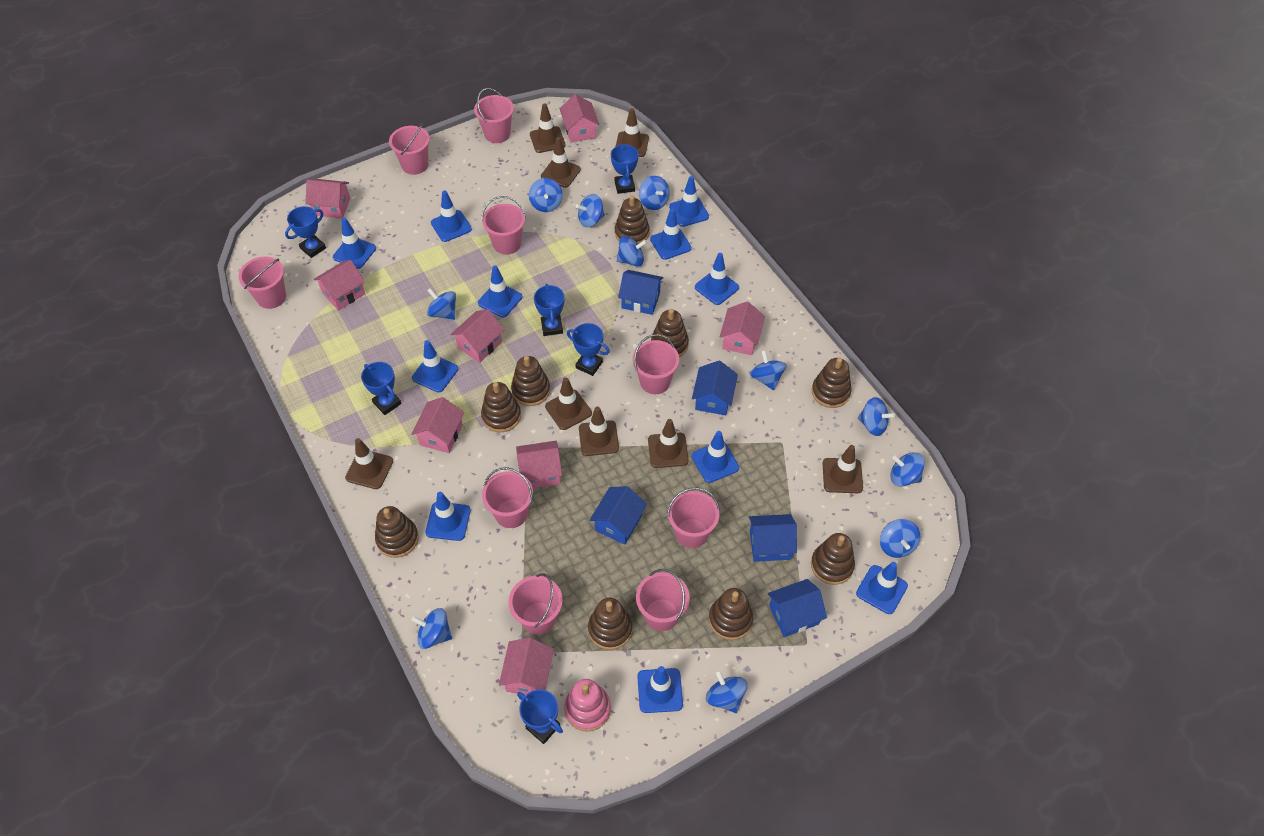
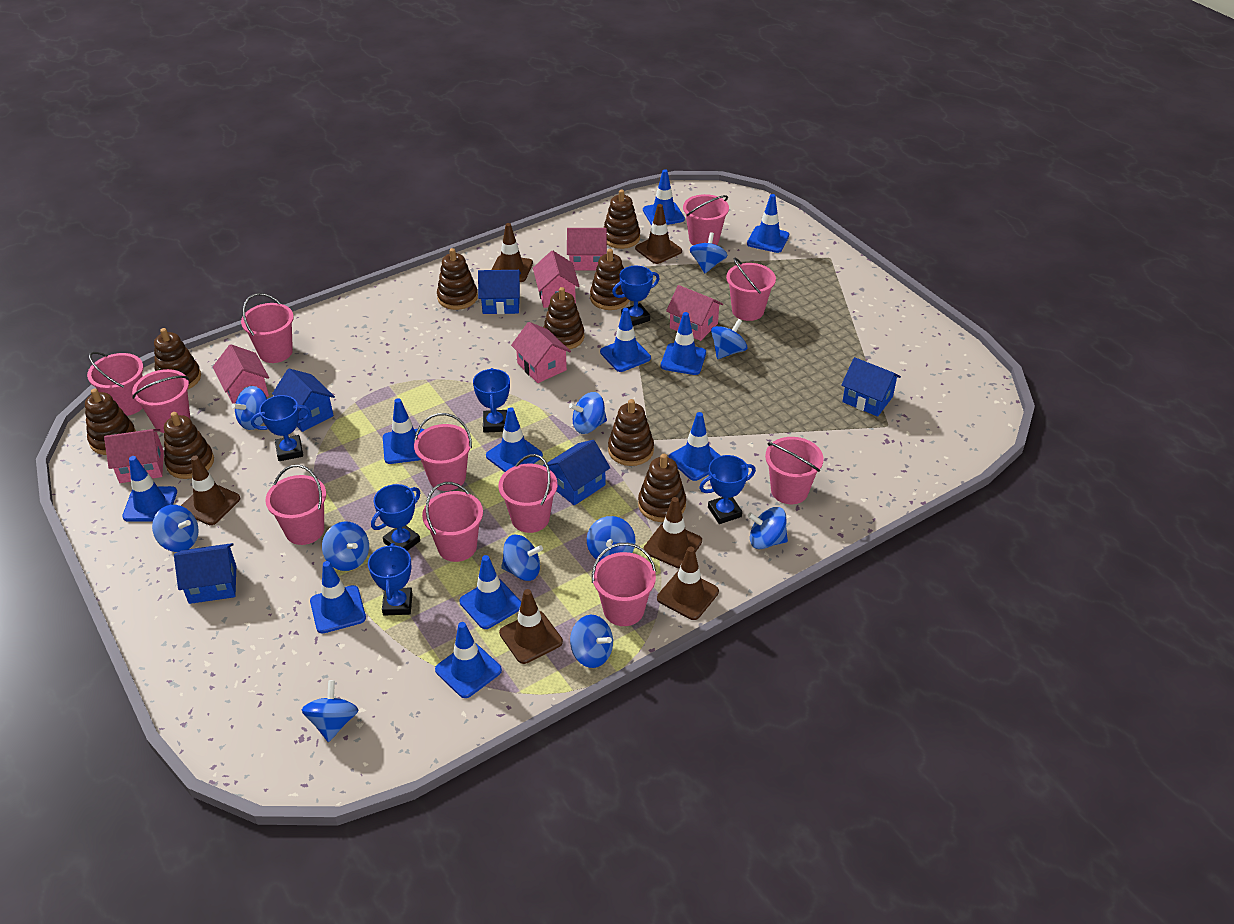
brown traffic cone: [345,438,393,489] [530,104,566,153] [541,137,581,188] [545,377,592,430] [579,407,619,456] [615,108,649,157] [648,419,689,468] [823,445,863,493] = 8 -> [181,456,240,525] [492,223,533,282] [499,589,563,664] [635,204,682,264] [643,497,702,569] [657,547,719,620] = 6
pink bucket: [238,257,286,309] [389,123,430,175] [474,88,514,143] [482,196,526,255] [482,467,533,528] [508,574,563,635] [633,334,679,394] [636,569,690,631] [667,488,720,548] = 9 -> [87,352,143,416] [132,369,190,433] [241,293,294,363] [266,465,326,545] [414,413,472,491] [422,482,483,562] [498,454,558,533] [592,543,656,626] [683,194,729,245] [726,258,776,321] [765,437,824,504] = 11
pink house: [305,179,350,218] [314,260,365,311] [411,397,464,453] [451,309,504,363] [499,637,554,695] [516,441,562,488] [560,94,599,143] [720,301,765,355] = 8 -> [104,429,164,483] [213,344,269,404] [511,322,571,383] [533,250,580,308] [567,228,607,270] [666,285,723,341] = 6
pink stacking toy: [564,679,611,732] = 1 -> none = 0

